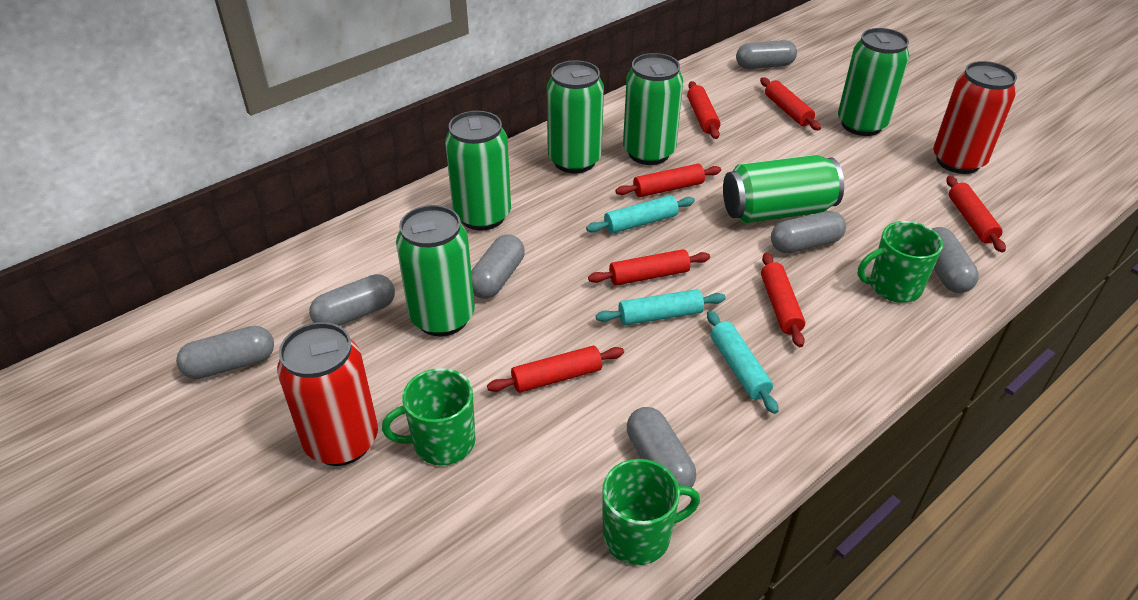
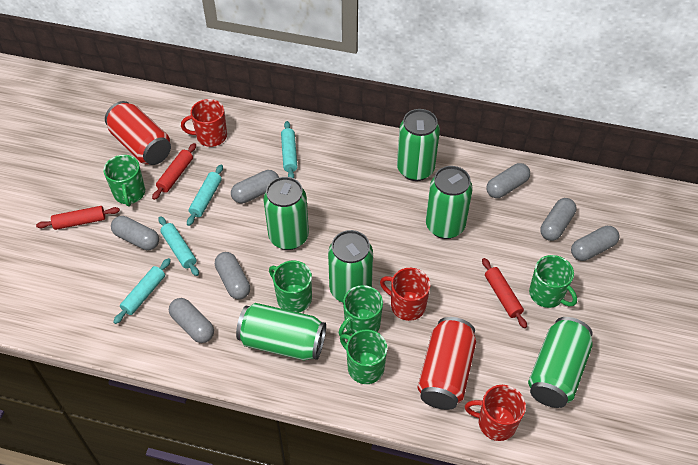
green mug: [382,368,476,465] [602,459,700,565] [857,221,943,303] = 3 -> [103,155,145,207] [269,260,312,313] [339,285,383,336] [340,329,387,384] [529,255,577,308] = 5
red mug: none = 0 -> [181,99,227,147] [380,268,431,321] [465,385,526,441] = 3
red rolling pin: [487,346,624,393] [588,249,710,286] [615,164,721,197] [687,81,720,139] [760,77,821,130] [761,253,805,347] [946,176,1006,252] = 7 -> [36,206,120,230] [152,143,196,200] [482,258,527,328] = 3
turquoise rolling pin: [586,195,695,234] [596,289,726,325] [707,310,779,414] = 3 -> [113,258,171,324] [159,216,199,276] [187,164,223,226] [281,121,298,178] = 4

